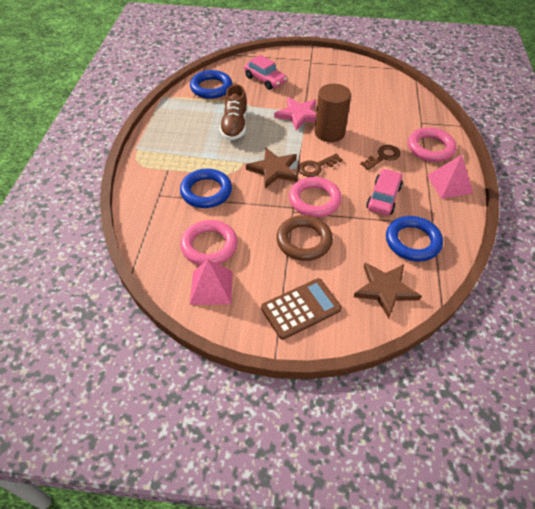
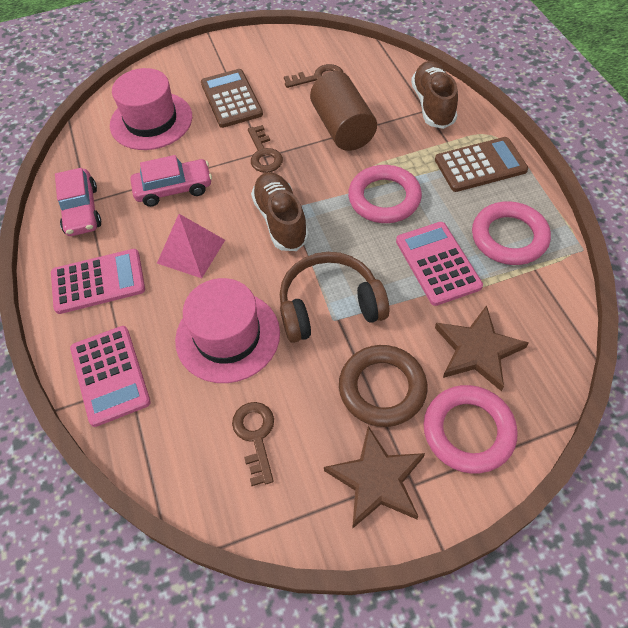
blue ring: [180,169,232,208] [190,70,232,99] [386,216,443,261] = 3 -> none = 0
brown calculator: [261,278,342,340] = 1 -> [201,69,263,128] [435,137,528,192] = 2
brown headphones: none = 0 -> [280,252,389,343] = 1
brown key: [298,153,343,177] [360,145,401,170] = 2 -> [232,402,274,486] [248,125,283,173] [284,64,343,88] = 3
brown shoe: [220,84,247,140] = 1 -> [251,172,309,251] [411,61,458,129] = 2
pink calculator: none = 0 -> [51,249,145,314] [70,326,151,427] [396,222,483,306] = 3
pink hat: none = 0 -> [110,68,192,150] [175,278,280,383] = 2
pink pyramid: [190,259,233,305] [427,154,473,199] = 2 -> [157,214,225,278] = 1
pink star: [274,97,316,131] = 1 -> none = 0

